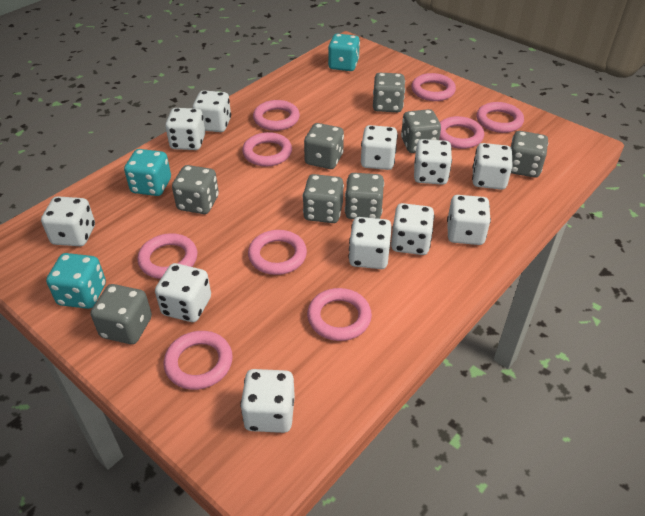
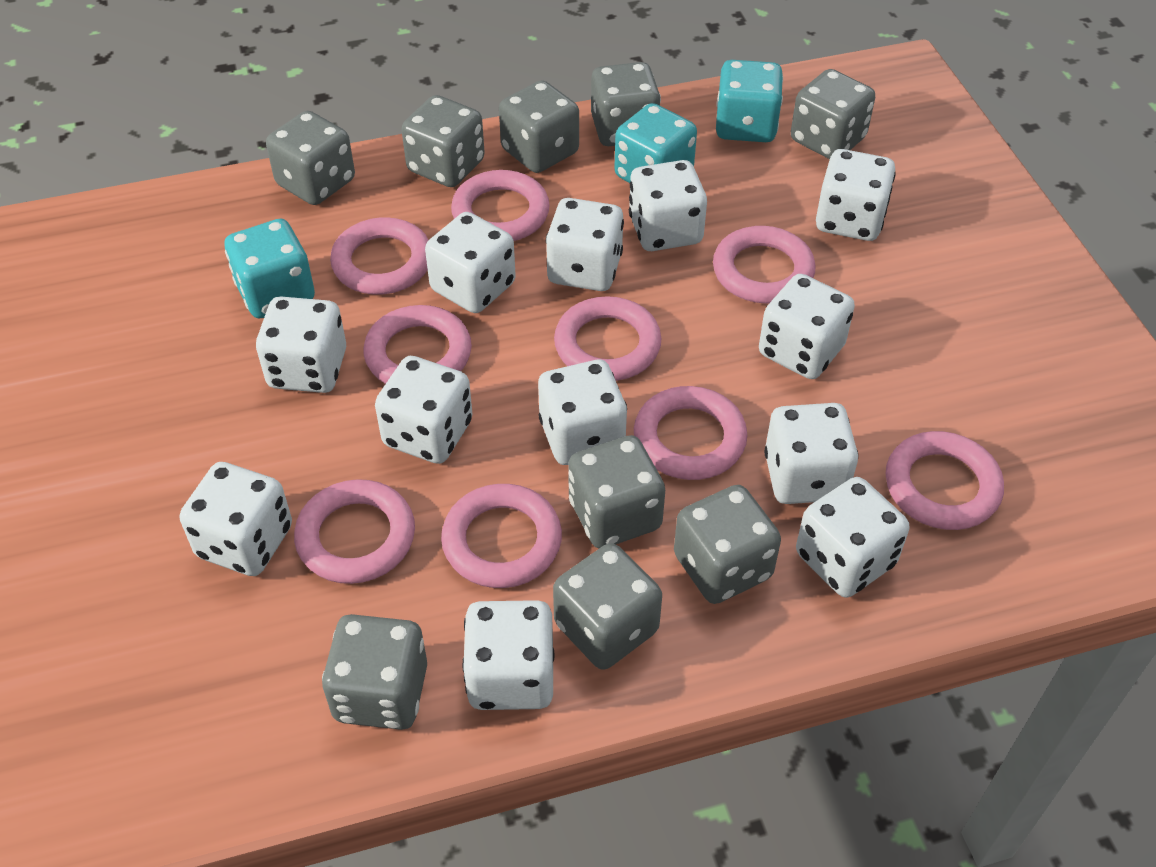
grey dice: [91,284,152,344] [172,165,219,214] [303,174,344,223] [304,123,344,169] [345,173,384,219] [373,73,405,112] [401,109,441,153] [511,131,548,178] = 8 -> [266,111,355,205] [322,614,427,730] [401,95,485,187] [499,80,579,173] [553,543,662,670] [568,435,665,548] [591,62,661,146] [674,485,781,604] [791,69,875,159] = 9
white dice: [41,196,95,246] [155,263,211,322] [165,108,205,150] [193,90,231,132] [240,369,295,433] [349,217,392,269] [361,125,398,170] [391,203,434,255] [414,139,452,185] [447,195,491,245] [472,143,513,190] = 11 -> [180,462,292,576] [256,296,346,393] [375,356,473,464] [425,212,516,313] [462,600,555,710] [538,360,627,465] [546,198,624,291] [629,160,707,251] [759,274,855,379] [764,403,858,504] [796,477,909,598] [816,149,896,241] = 12

